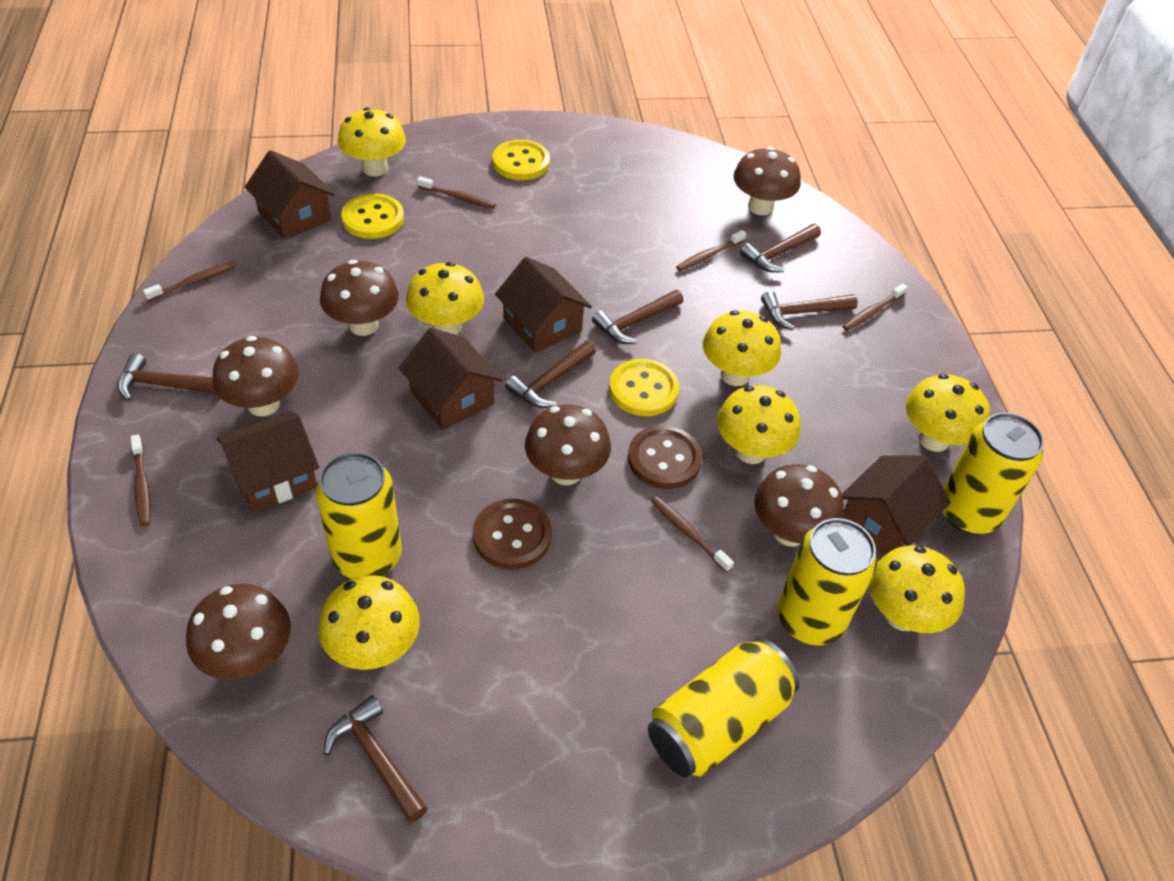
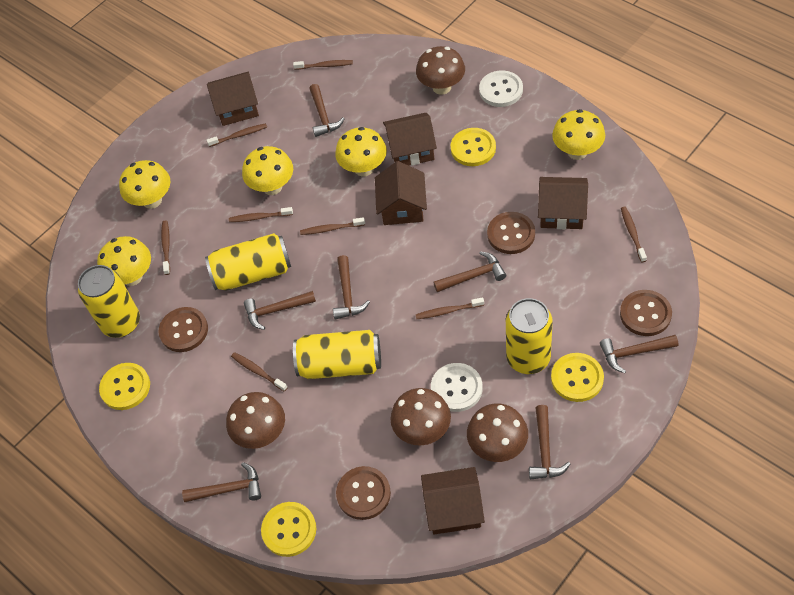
brown button: [473,499,552,570] [628,426,702,489] = 2 -> [159,307,208,352] [336,466,391,520] [487,212,535,254] [620,290,672,336] = 4
brown hammer: [118,353,216,401] [324,695,428,823] [505,341,596,408] [592,290,683,344] [740,224,821,273] [761,291,858,330] = 6 -> [182,462,261,502] [244,291,316,330] [309,84,345,137] [333,255,370,320] [433,251,506,292] [529,405,570,480] [600,335,678,373] = 7
brown mushroom: [186,584,291,680] [213,336,299,417] [320,260,399,336] [525,404,611,485] [733,147,801,215] [754,464,844,547] = 6 -> [226,392,285,449] [390,388,451,446] [416,46,465,95] [467,403,528,462] = 4
brown toothbrush: [131,434,151,526] [143,261,236,301] [417,176,496,209] [651,496,734,573] [676,230,746,271] [843,284,908,331] = 6 -> [161,221,170,275] [207,123,267,147] [229,207,293,222] [231,352,288,392] [293,60,353,70] [300,217,365,235] [416,297,484,319] [621,207,647,262] = 8
white button: none = 0 -> [431,363,483,412] [479,71,523,107] = 2
yellow button: [341,194,404,239] [492,140,550,180] [609,359,679,416] = 3 -> [99,363,150,410] [261,502,316,557] [450,128,496,166] [551,353,604,402] = 4
yellow mushroom: [318,575,420,670] [338,107,406,177] [406,262,484,335] [703,310,781,386] [717,385,801,464] [869,546,965,633] [906,374,990,452] = 7 -> [97,236,151,286] [119,160,170,209] [242,146,293,195] [335,127,387,177] [552,109,605,160] = 5

